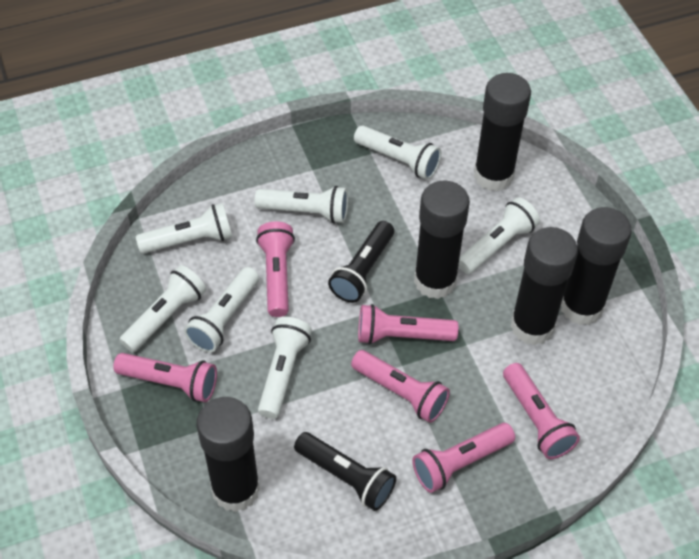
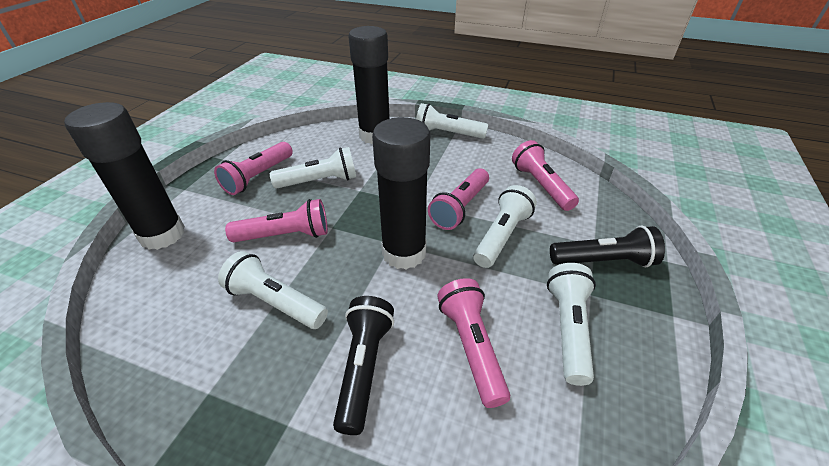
black glue stick: [196,397,260,512] [414,180,470,299] [474,73,531,191] [510,227,578,345] [561,207,632,325] = 5 -> [64,102,185,250] [348,26,390,144] [372,117,430,269] = 3
pink flashlight: [113,353,217,402] [256,222,295,317] [351,350,450,423] [358,304,458,345] [412,423,515,493] [503,363,580,459] = 6 -> [214,142,293,195] [225,199,328,242] [428,168,489,230] [437,278,510,408] [512,140,579,211] = 5
white flashlight: [120,265,206,352] [136,203,232,254] [184,267,259,353] [255,186,348,224] [258,317,312,419] [354,126,441,180] [458,197,540,274] = 7 -> [218,251,328,329] [270,147,356,189] [416,103,488,139] [473,185,537,268] [547,263,596,386] = 5

